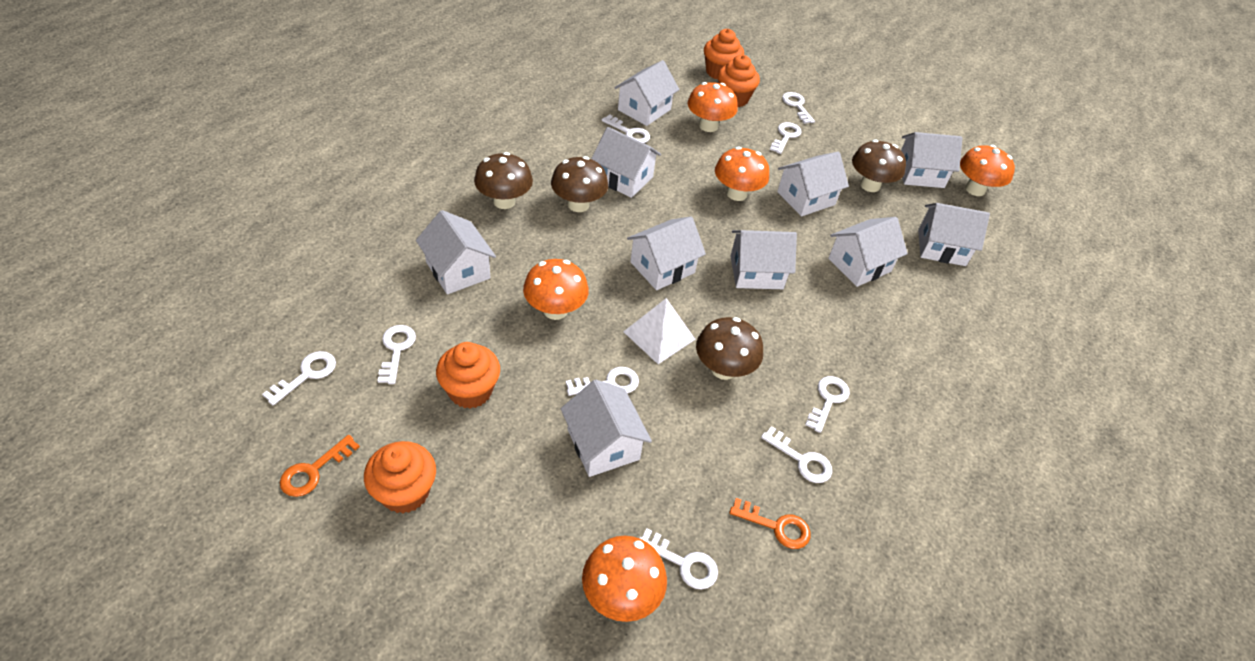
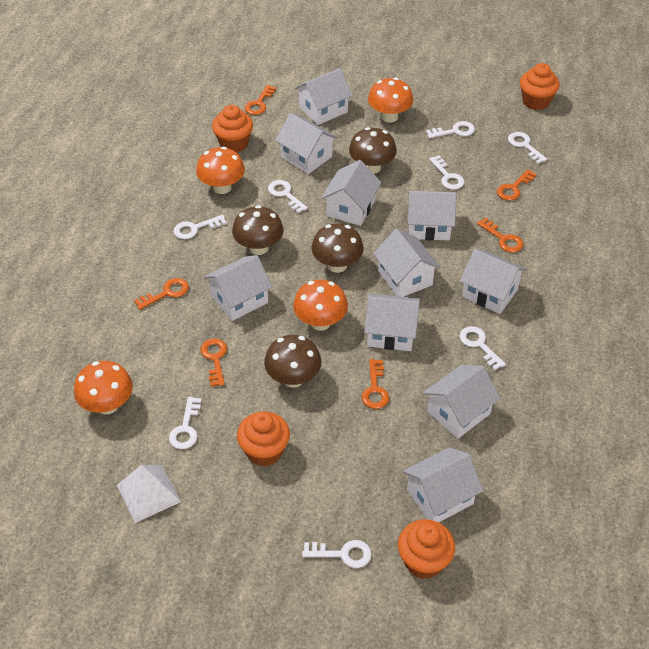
orange key: [280,435,360,497] [729,498,811,549] = 2 -> [134,278,189,310] [200,338,227,387] [245,85,276,115] [362,359,389,409] [477,217,524,252] [497,169,537,200] = 6
orange mushroom: [523,259,589,320] [582,536,667,622] [687,82,738,132] [715,147,769,201] [960,145,1015,196] = 5 -> [74,361,133,415] [196,147,245,194] [293,279,348,331] [368,78,413,123] = 4
white key: [262,351,336,405] [378,325,416,384] [566,367,639,396] [602,114,650,143] [640,529,718,589] [761,426,832,483] [770,122,801,154] [782,92,815,124] [805,376,850,433] = 9 -> [169,397,202,449] [173,215,227,239] [268,180,308,213] [302,540,372,568] [426,121,475,138] [429,155,465,190] [460,326,506,370] [508,132,547,164] = 8

